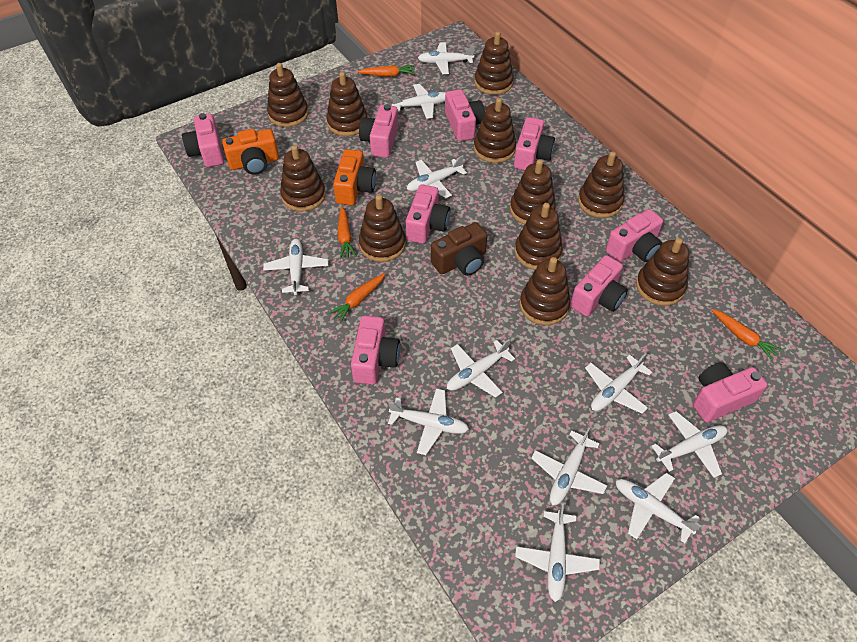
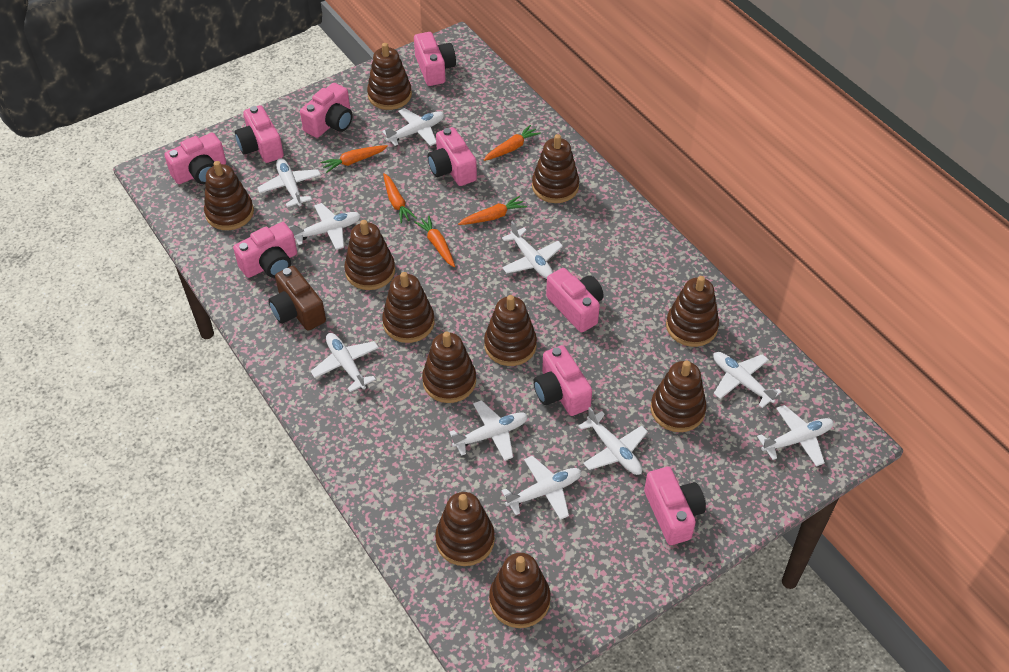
orange camera: [222,129,279,175] [333,149,376,205] = 2 -> none = 0
orange carrot: [328,273,385,323] [337,206,356,259] [357,65,415,77] [712,309,782,361] = 4 -> [320,145,388,173] [383,173,417,223] [414,216,455,267] [458,196,527,225] [484,125,541,161] = 5
white plane: [263,239,328,295] [388,388,469,455] [392,84,446,119] [407,155,467,198] [418,42,475,74] [447,339,515,397] [515,504,600,602] [531,427,607,505] [585,353,652,414] [615,473,701,543] [652,411,728,478] = 11 -> [257,158,321,207] [290,203,361,250] [311,333,379,392] [382,108,444,146] [449,400,528,461] [501,456,581,520] [502,221,563,279] [579,407,648,475] [713,352,782,408] [757,405,834,467] = 10

